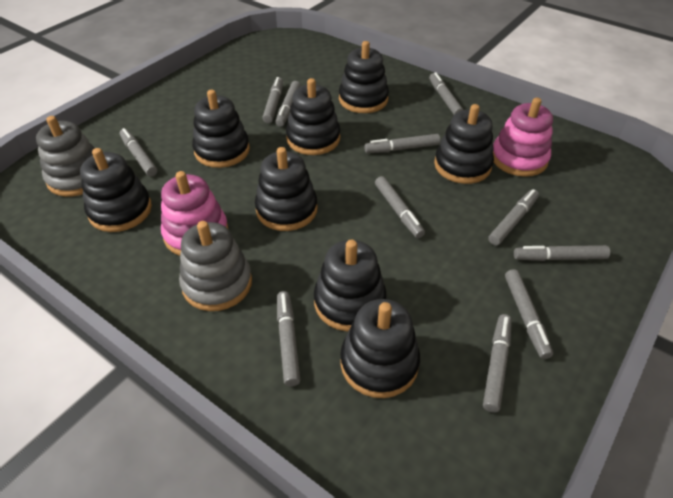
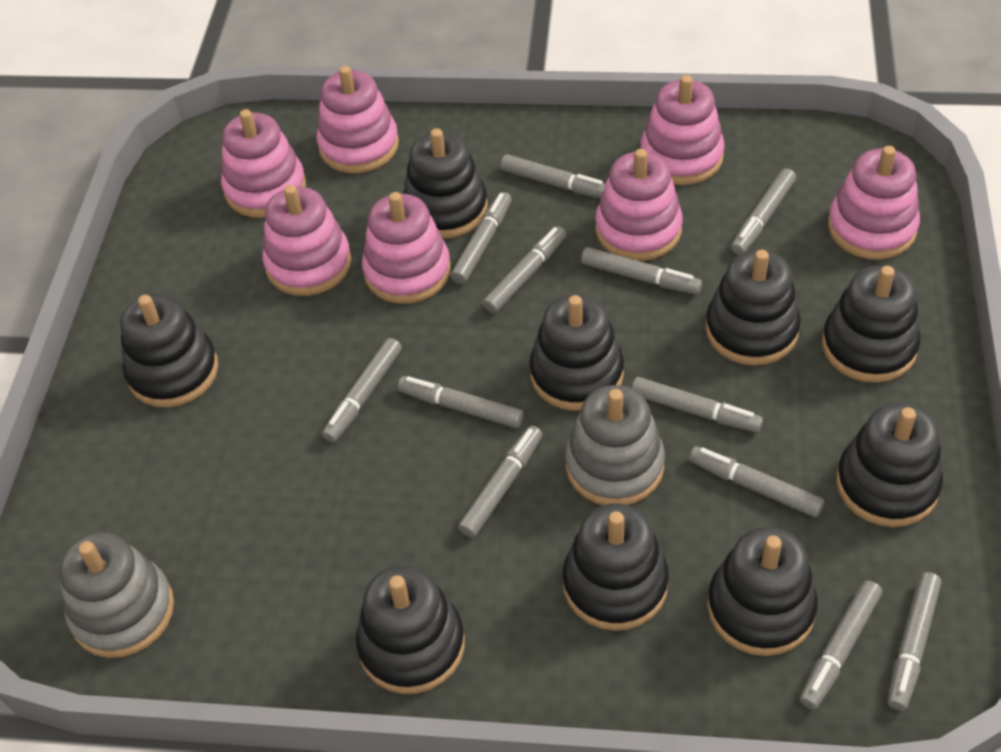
black stacking toy: [80,148,152,232] [192,90,250,168] [255,147,318,231] [286,78,340,155] [314,240,387,331] [339,41,389,113] [340,299,420,398] [434,104,494,184] = 8 -> [120,294,218,408] [356,565,465,694] [403,128,488,239] [529,294,624,411] [563,503,669,631] [705,250,801,365] [707,527,818,656] [822,265,920,383] [836,403,943,527] = 9
grey marker: [120,128,157,177] [262,77,283,123] [275,81,301,127] [277,291,300,386] [364,134,440,153] [375,176,425,238] [429,72,463,115] [483,314,512,413] [488,189,539,245] [505,269,553,359] [514,245,610,261] = 11 -> [322,338,402,443] [398,376,524,428] [451,192,512,284] [458,426,542,538] [483,226,566,313] [500,154,605,198] [581,247,702,295] [632,377,763,433] [689,446,824,517] [731,168,796,255] [800,580,882,710] [888,572,941,711] = 12
pink stacking toy: [161,171,228,256] [493,98,553,177] = 2 -> [221,109,306,218] [263,185,352,296] [316,66,399,173] [362,192,451,304] [595,149,683,261] [640,75,725,185] [828,146,920,260] = 7

